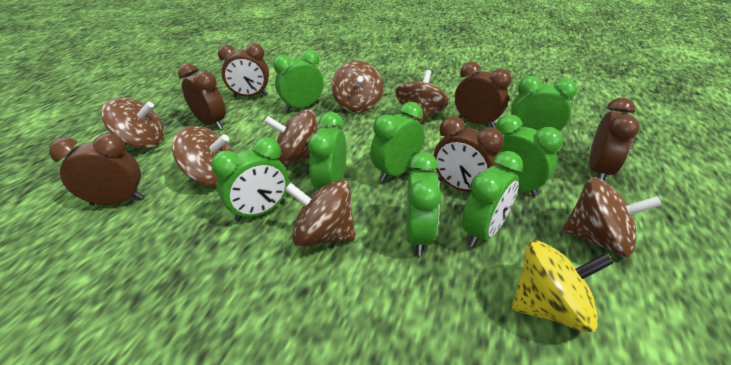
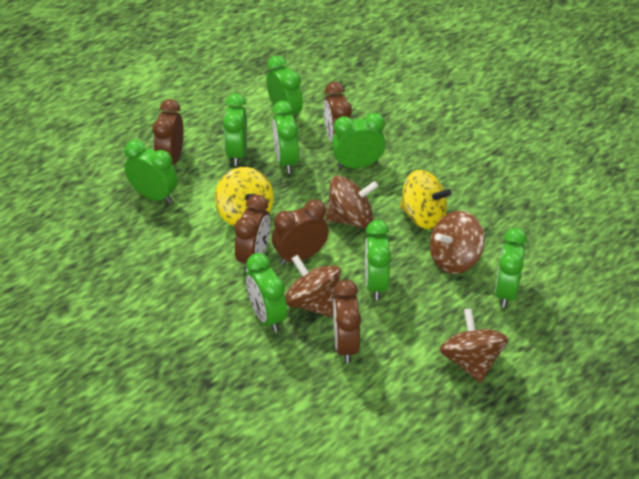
brown clock: [49,133,143,205] [178,63,226,130] [218,43,269,98] [434,116,504,192] [455,62,511,128] [589,98,640,181] = 6 -> [153,99,184,164] [235,195,270,272] [272,199,329,265] [324,82,352,144] [333,280,361,363] = 5
brown spinning top: [102,97,164,148] [172,126,233,186] [264,109,318,165] [285,180,355,247] [331,61,383,113] [395,70,449,123] [562,177,662,257] = 7 -> [285,255,341,317] [325,176,378,228] [430,211,485,274] [440,308,509,383] = 4
yellow spinning top: [512,240,614,332] = 1 -> [215,167,274,226] [400,170,452,230] = 2

